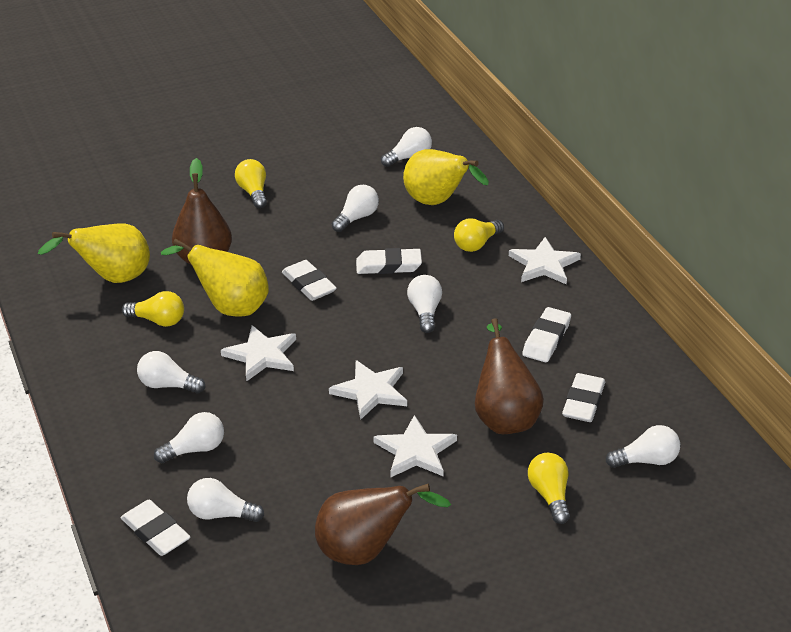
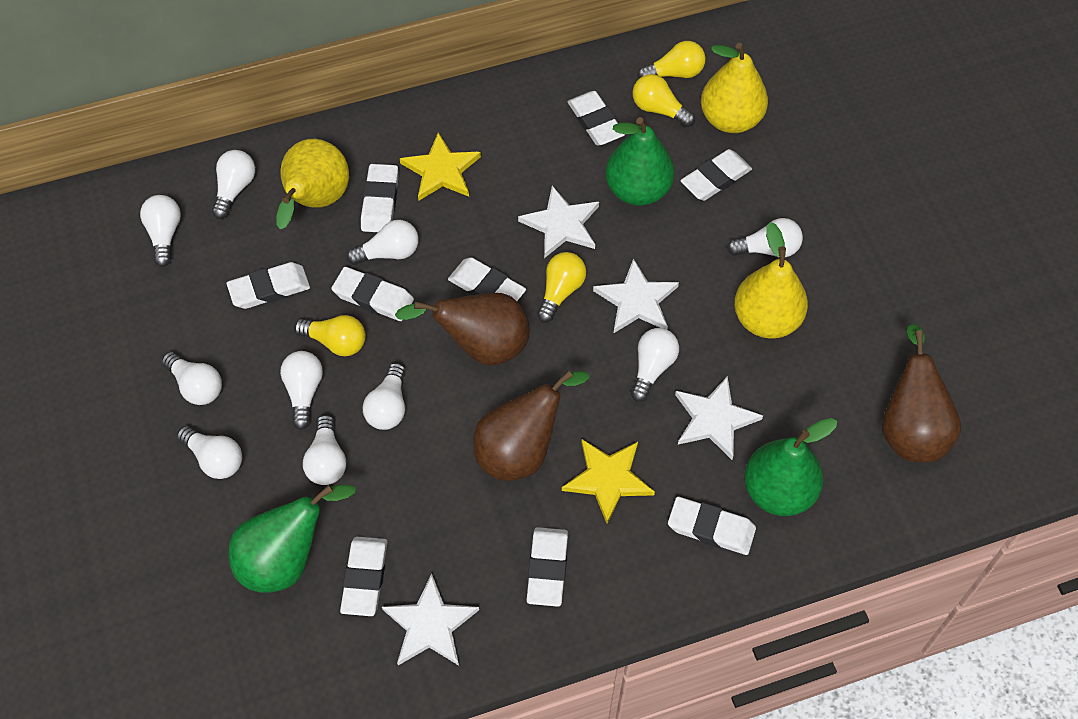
green pear: none = 0 -> [229,485,356,592] [605,117,674,206] [744,418,837,516] = 3
white eraser: [121,500,190,556] [282,260,337,301] [356,248,422,274] [522,307,571,362] [562,373,605,422] = 5 -> [226,262,310,309] [331,267,414,321] [340,537,387,616] [361,164,398,232] [448,257,526,301] [526,527,568,607] [567,91,625,145] [668,497,756,555] [680,149,752,201] = 9
white light bulb: [137,351,205,394] [154,412,224,463] [187,478,264,522] [331,185,379,232] [381,127,432,167] [407,275,442,333] [606,425,680,468] = 7 -> [140,195,181,267] [162,352,222,405] [177,426,242,479] [212,150,255,219] [280,351,323,430] [303,415,346,485] [346,220,419,265] [363,363,406,430] [631,328,679,402] [727,218,803,257] = 10
yellow star: none = 0 -> [400,132,481,201] [562,439,655,523] = 2

